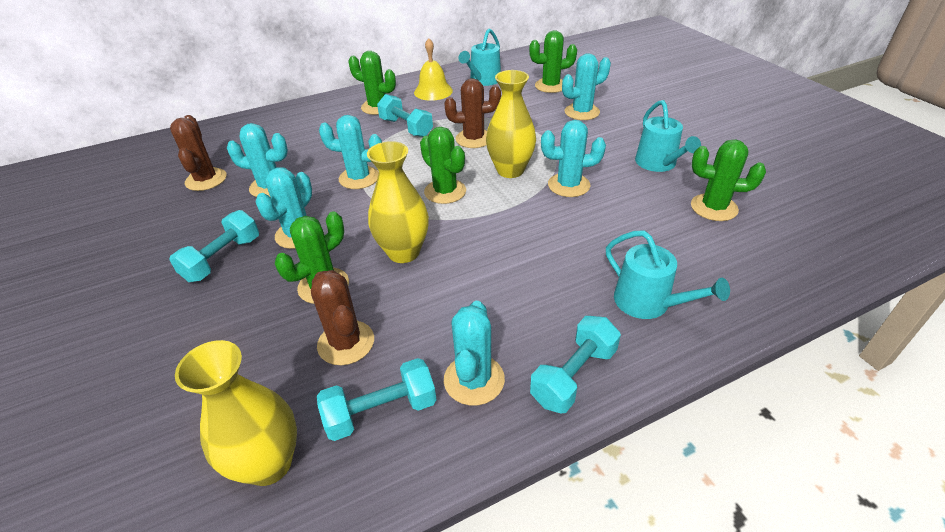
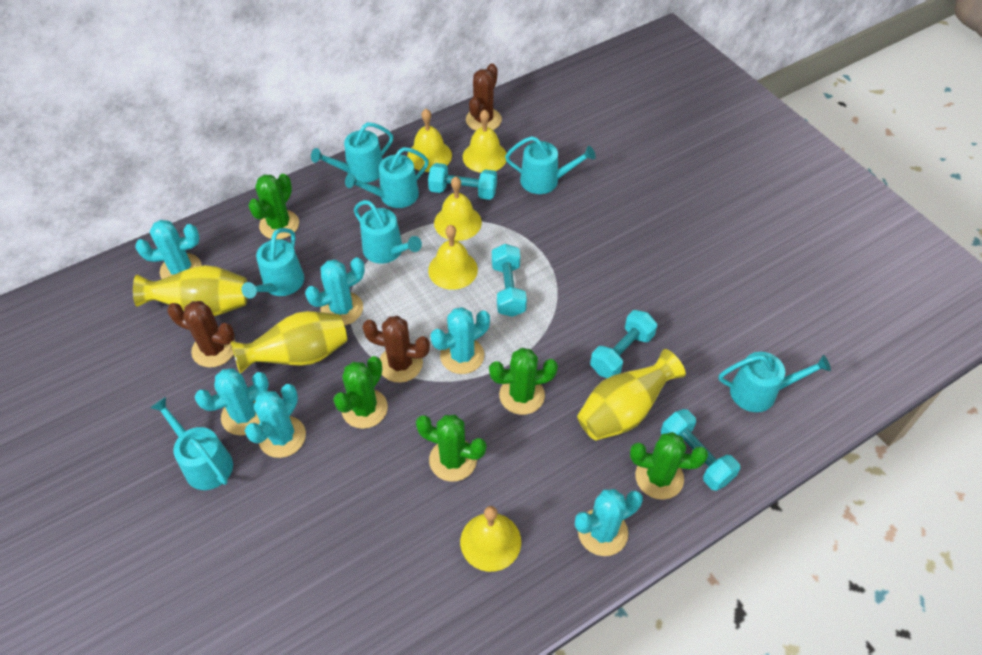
turquoise watering can: [458,29,501,86] [606,231,730,319] [635,100,701,172] = 3 -> [150,397,233,490] [241,228,304,298] [311,122,393,183] [345,147,429,208] [354,200,422,264] [505,136,596,194] [719,352,831,412] = 7
yellow bell: [414,38,453,101] = 1 -> [407,109,452,172] [428,225,478,290] [434,177,482,241] [460,506,521,572] [463,109,507,173] = 5

